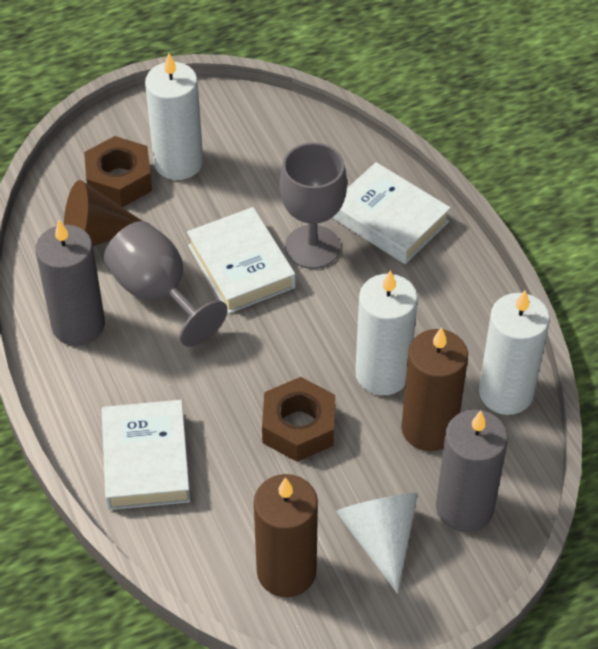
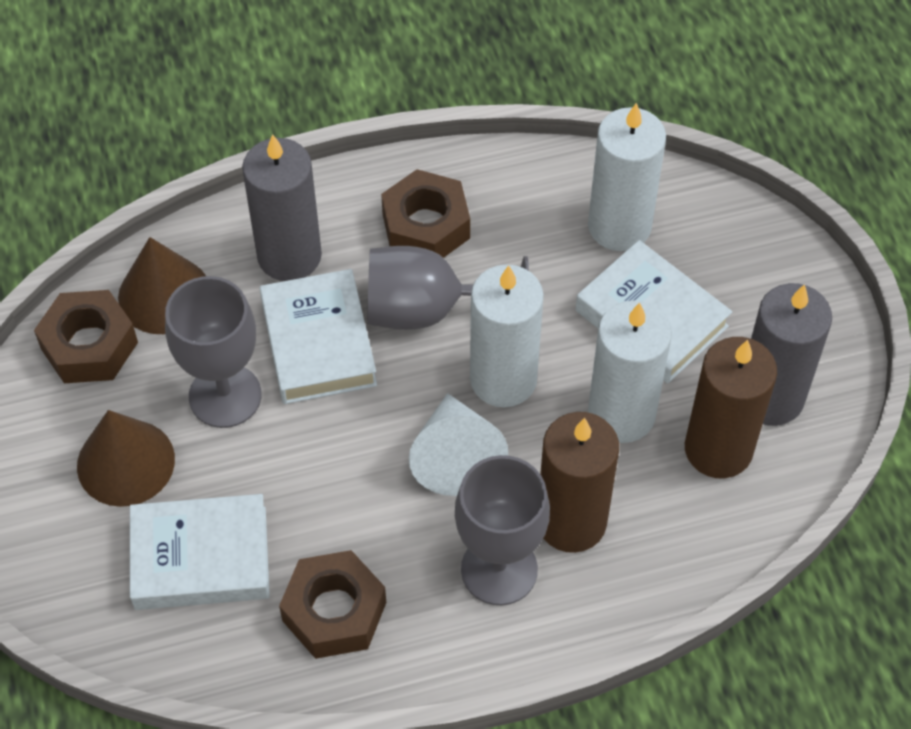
brown cone: [64,180,142,246] = 1 -> [77,410,175,507] [118,237,206,334] = 2
brown nut: [84,136,152,207] [262,377,335,462] = 2 -> [34,290,138,383] [279,550,386,659] [381,169,470,258] = 3
grey goblet: [104,221,228,347] [280,142,347,269] = 2 -> [165,276,262,428] [367,246,529,330] [455,455,550,605] = 3

